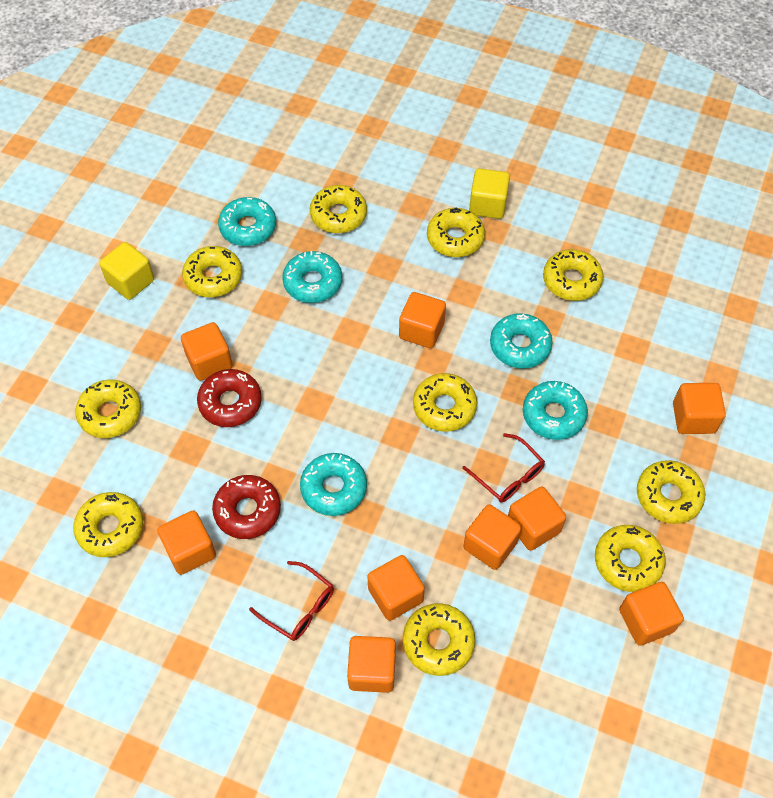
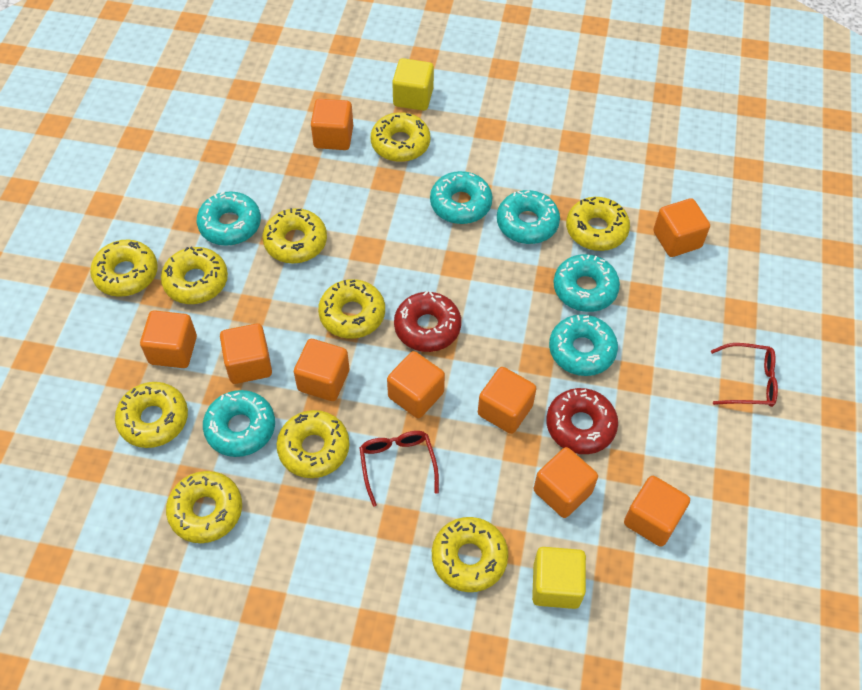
turquoise donut: [218,197,276,246] [282,251,342,303] [300,453,367,516] [490,313,553,369] [523,381,588,440] = 5 -> [197,191,261,246] [203,390,275,457] [430,171,492,224] [497,190,560,244] [549,314,618,376] [553,254,620,312] = 6

